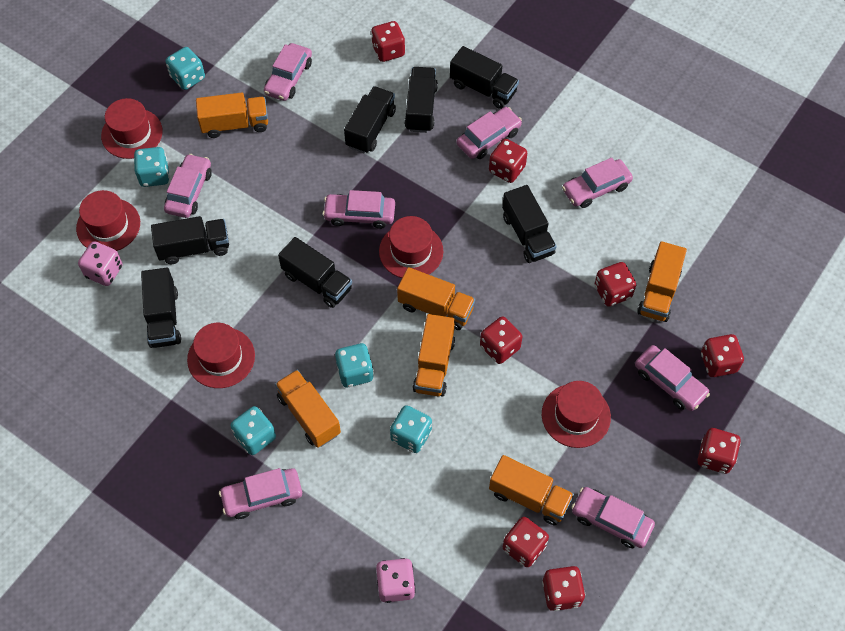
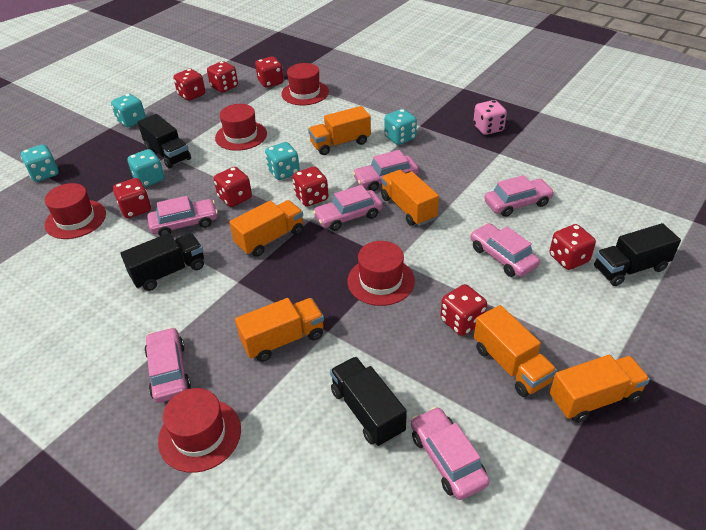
black truck: [141,268,181,348] [151,216,229,264] [278,237,352,308] [344,86,396,154] [404,67,438,133] [450,46,519,109] [502,185,557,263] = 7 -> [121,233,204,291] [138,114,191,169] [330,357,407,446] [594,223,681,286] = 4
pink car: [164,154,212,218] [219,468,302,519] [264,43,312,101] [323,190,395,229] [457,107,522,159] [562,157,633,208] [571,487,655,548] [635,345,710,411] = 8 -> [144,327,191,403] [147,196,218,236] [313,185,383,231] [353,150,419,191] [411,407,490,500] [470,223,540,277] [484,175,554,217] = 7
pink dice: [78,241,122,286] [376,558,415,603] = 2 -> [473,100,507,135] = 1

